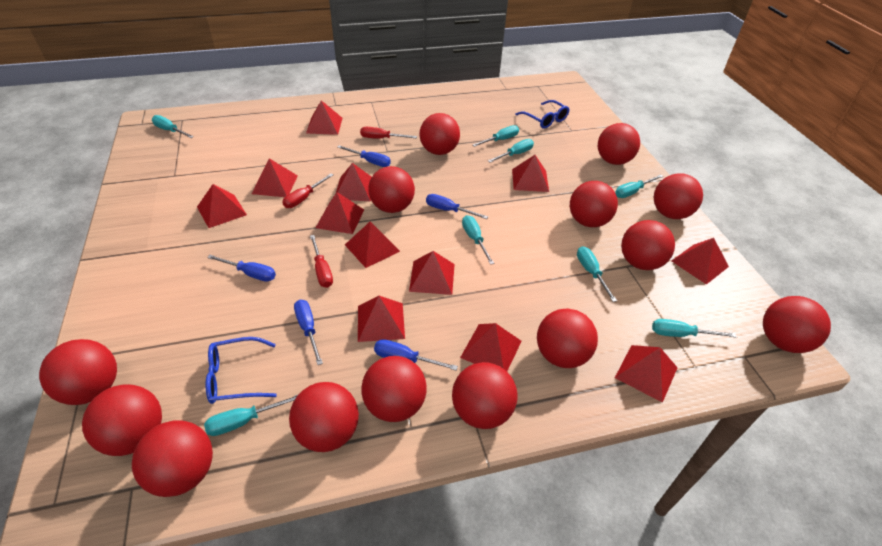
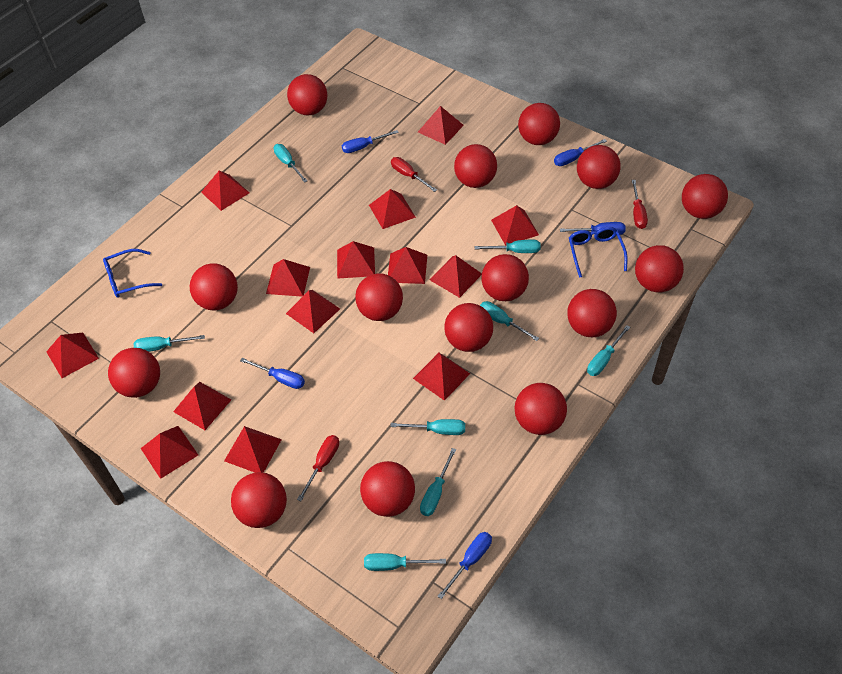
red ball: [39,339,117,405] [82,384,162,456] [132,420,213,497] [289,382,359,452] [361,356,427,422] [368,166,415,213] [419,113,460,155] [452,362,518,429] [537,308,598,368] [570,181,618,227] [598,123,640,165] [621,220,675,270] [654,173,703,219] [763,296,831,353] = 14 -> [108,348,160,398] [190,263,238,310] [231,472,287,528] [287,74,327,116] [355,273,403,321] [360,461,415,517] [444,303,493,352] [454,144,497,188] [482,254,529,301] [515,383,567,435] [518,103,560,145] [567,289,617,337] [577,145,621,189] [635,245,684,292] [682,174,728,219] = 15
red pyramid: [197,184,247,228] [252,158,298,197] [306,100,342,135] [316,192,364,234] [336,163,372,201] [345,221,400,268] [358,296,405,342] [409,251,455,295] [460,323,522,371] [512,155,549,192] [615,345,678,403] [672,238,729,285] = 12 -> [46,333,99,378] [140,426,198,479] [173,382,231,430] [201,170,249,211] [224,426,282,473] [266,259,310,297] [286,290,340,333] [337,241,375,279] [369,189,416,229] [388,247,427,284] [413,353,470,401] [418,106,464,145] [430,255,482,298] [491,205,539,246] = 14

